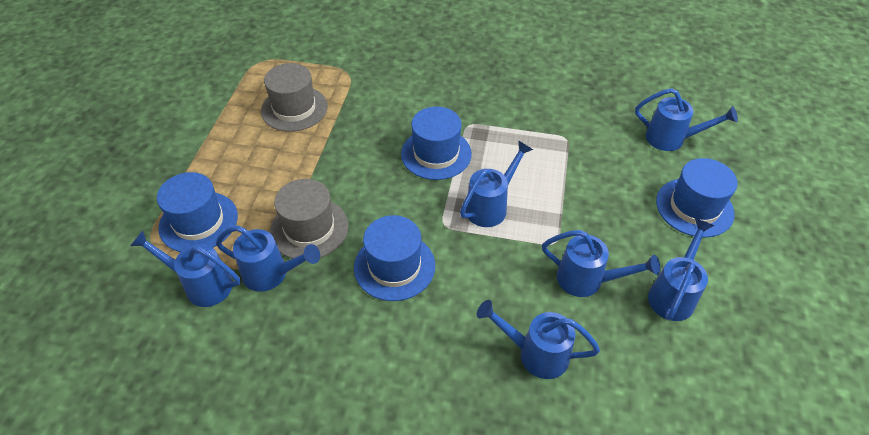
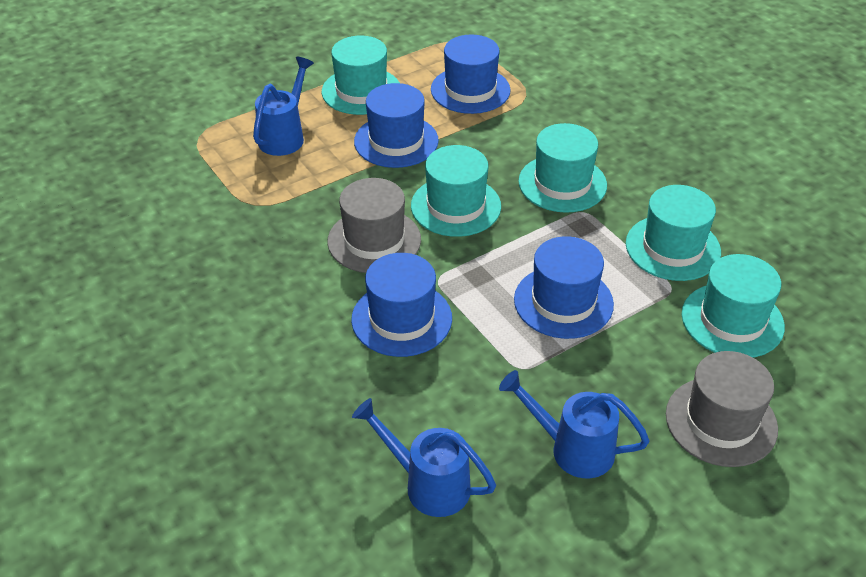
blue watering can: [130,230,240,307] [216,225,320,292] [460,140,533,227] [477,300,600,379] [542,230,660,297] [635,88,738,151] [648,219,714,321] = 7 -> [253,57,314,156] [352,398,496,517] [499,370,650,478] = 3
turquoise hat: none = 0 -> [322,36,400,115] [411,145,501,237] [518,123,607,213] [626,185,721,281] [682,254,785,358] = 5

